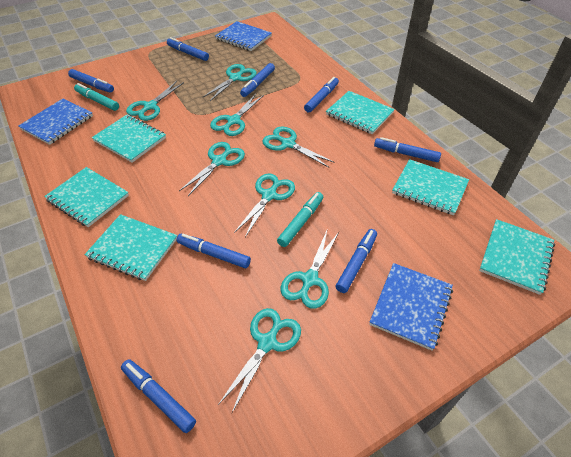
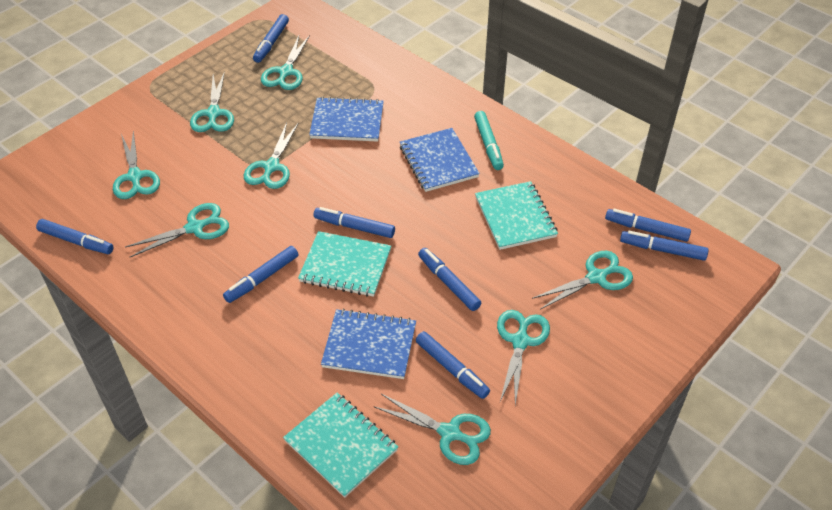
turquoise marker: [74,83,119,111] [277,192,323,247] = 2 -> [474,111,504,170] = 1
turquoise notebook: [44,167,129,227] [85,214,177,281] [92,115,166,163] [326,91,395,134] [392,159,469,216] [479,219,555,295] = 6 -> [283,393,398,498] [298,231,391,297] [475,181,558,250] = 3

